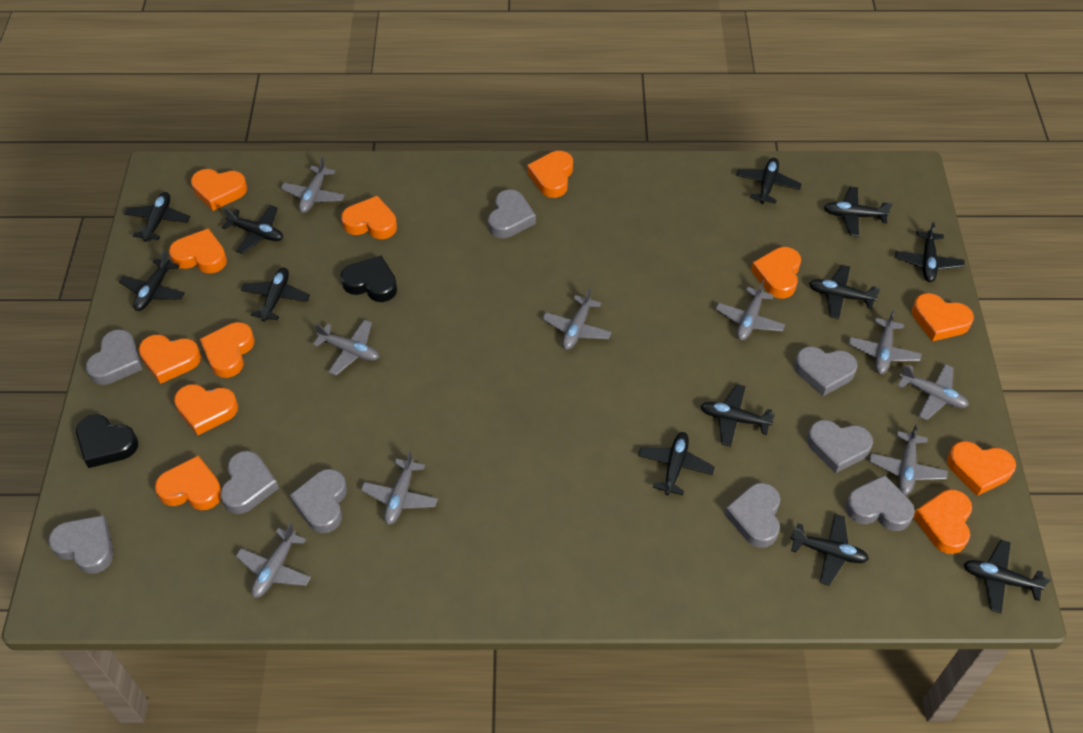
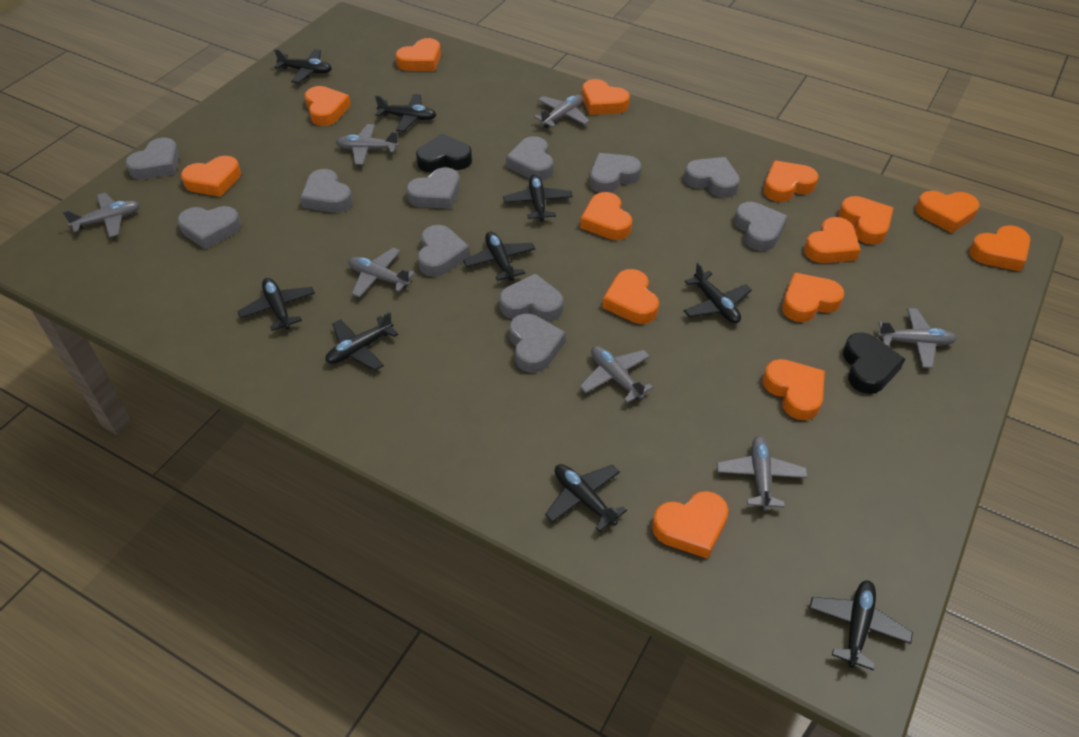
black plane: [119,250,185,311] [124,192,190,242] [222,205,283,254] [241,268,310,321] [638,432,715,495] [701,384,775,447] [736,158,802,204] [791,514,869,586] [809,265,880,319] [824,187,893,237] [895,221,965,282] [964,540,1051,613] = 12 -> [237,278,315,331] [274,49,332,83] [325,311,398,371] [375,94,436,132] [463,232,535,281] [503,175,573,222] [545,464,627,532] [684,262,752,323] [809,580,913,670] = 9
grey heart: [48,515,113,574] [86,329,143,385] [220,451,279,514] [290,469,347,533] [488,189,536,238] [724,483,780,548] [794,346,858,396] [807,420,873,473] [845,475,915,531] = 9 -> [125,138,180,179] [178,206,241,249] [300,169,353,213] [406,167,460,209] [418,225,470,277] [499,273,563,322] [506,136,553,180] [509,314,566,373] [590,153,641,193] [684,157,740,198] [734,202,788,251] = 11
grey plane: [236,523,311,598] [281,157,345,213] [313,320,379,375] [361,451,438,525] [542,288,612,350] [715,280,785,341] [848,310,922,374] [869,424,947,495] [898,364,969,420] = 9 -> [62,193,140,238] [336,124,399,165] [348,248,415,298] [534,95,590,128] [579,346,653,403] [717,436,808,511] [877,308,957,368] = 7
orange heart: [139,335,201,384] [155,456,221,510] [169,228,227,273] [174,384,238,435] [191,169,247,211] [200,322,255,378] [341,196,397,239] [527,151,573,198] [751,247,801,299] [912,293,974,341] [913,489,972,554] [947,441,1016,496] = 12 -> [181,156,241,197] [304,86,351,126] [395,38,441,71] [580,192,632,240] [582,79,630,115] [602,269,659,324] [652,491,729,559] [763,359,825,420] [764,160,819,202] [782,273,844,322] [804,217,861,263] [839,196,893,245] [916,191,979,233] [969,225,1030,271] = 14

